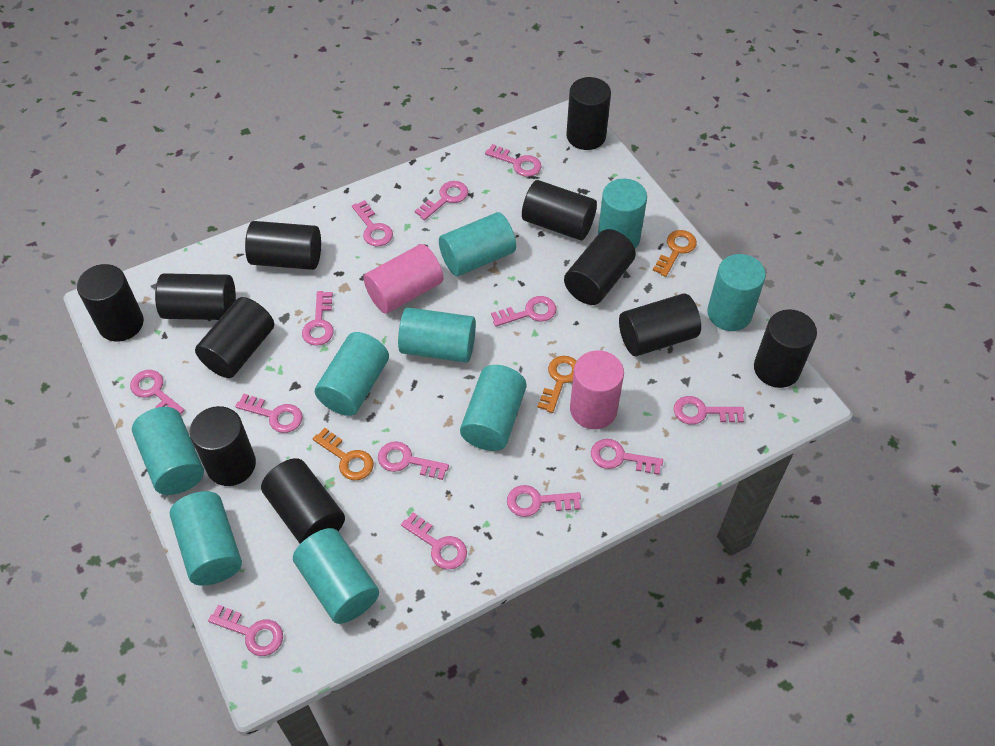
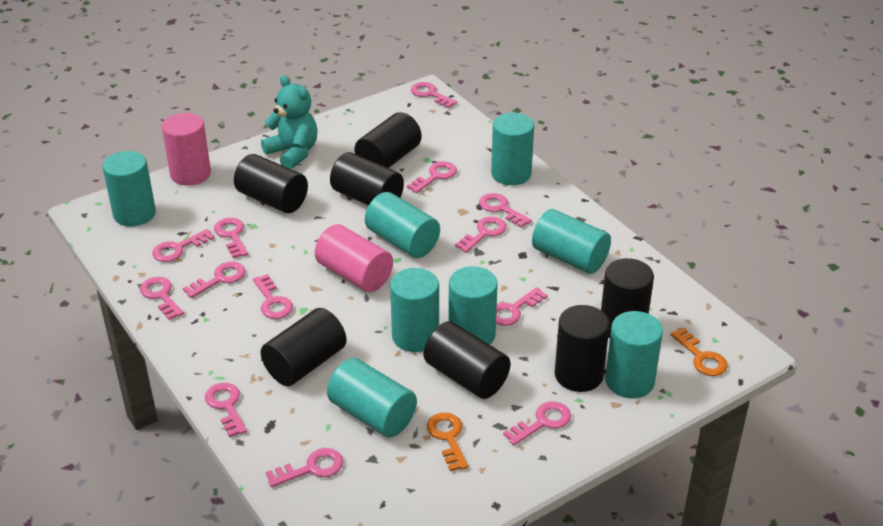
black cylinder: [77,264,144,341] [155,273,236,320] [190,406,256,486] [195,297,274,378] [245,221,321,270] [261,458,345,544] [522,180,597,240] [564,229,636,305] [566,77,611,150] [619,294,701,356] [754,309,817,388] = 11 -> [234,154,308,213] [260,308,347,386] [330,152,404,205] [354,112,422,168] [424,321,511,399] [555,305,610,392] [601,258,654,338] = 7
orange key: [312,428,374,480] [537,356,577,413] [653,230,697,277] = 3 -> [427,412,468,471] [671,328,728,376] = 2
turquoise cylinder: [132,407,204,495] [170,491,242,586] [293,528,379,624] [315,332,389,416] [398,307,476,363] [439,212,516,276] [460,365,527,451] [598,179,647,249] [707,254,766,331] = 9 -> [102,151,156,227] [327,358,417,437] [365,192,440,258] [390,268,439,352] [448,266,498,345] [491,113,534,185] [532,209,611,274] [605,311,663,398] = 8
turquoise teddy bear: none = 0 -> [261,75,318,169] = 1

